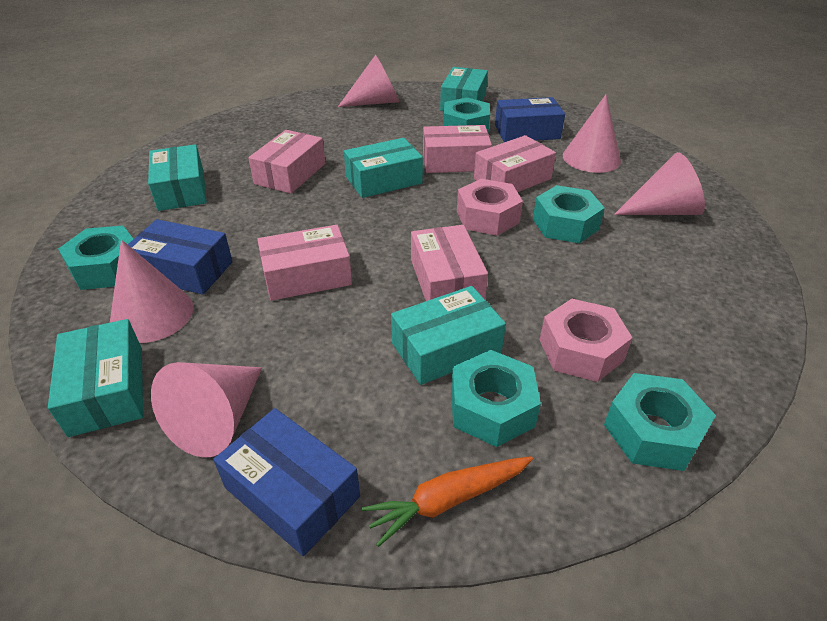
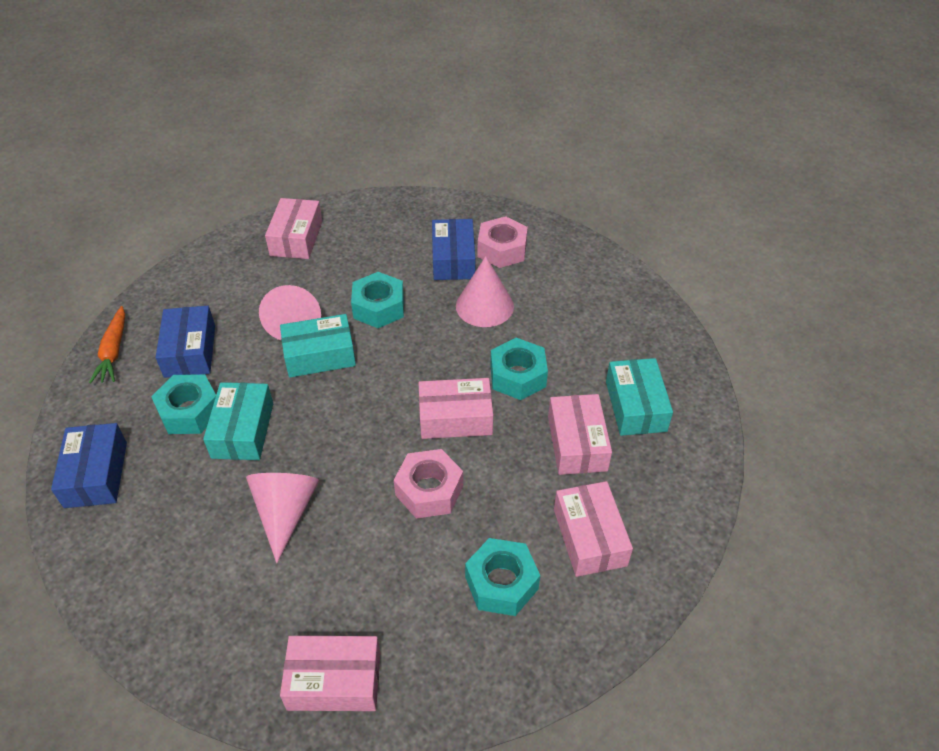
pink cone: [110,240,194,343] [151,362,262,458] [338,55,399,107] [563,95,621,173] [614,152,705,215] = 5 -> [246,473,320,563] [259,285,321,340] [456,256,514,327] = 3
turquoise box: [48,319,143,437] [148,144,207,211] [344,138,423,198] [391,286,506,385] [440,67,488,111] = 5 -> [203,382,273,460] [280,314,356,377] [606,358,673,436] = 3
turquoise nut: [58,226,133,290] [443,97,490,133] [451,350,541,447] [533,185,605,244] [604,373,716,471] = 5 -> [151,374,216,434] [351,272,404,328] [465,538,540,616] [490,338,548,400] = 4

